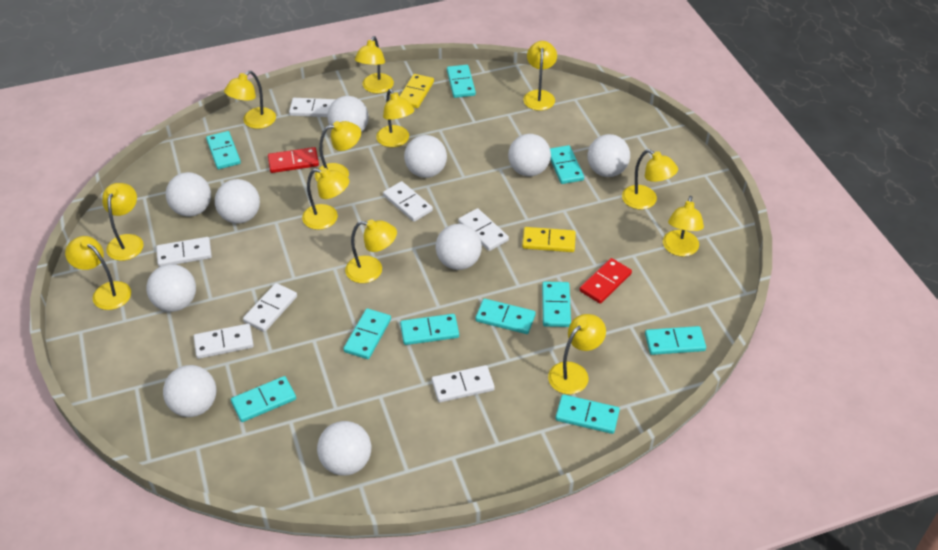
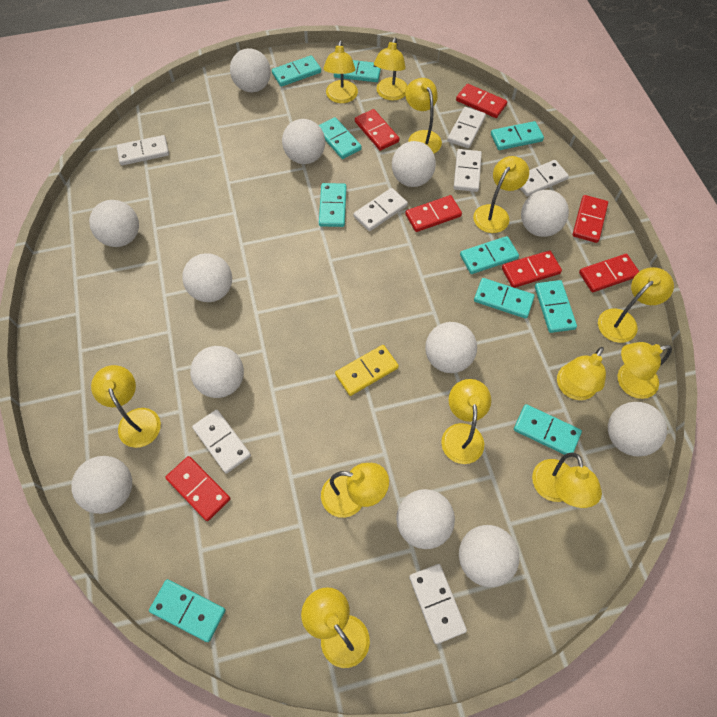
red domino: [268,147,319,173] [579,258,632,304] = 2 -> [165,456,230,521] [355,109,400,151] [405,195,462,232] [456,84,507,118] [502,250,562,288] [572,195,608,243] [579,254,639,292] = 7
white ball: [146,264,196,312] [163,365,216,417] [166,172,211,217] [215,179,260,224] [317,421,371,476] [327,96,369,132] [404,135,447,178] [436,224,482,270] [508,134,551,176] [587,134,630,177] = 10 -> [71,456,132,514] [89,200,139,247] [182,253,232,302] [190,346,244,398] [230,48,271,93] [282,119,325,164] [392,141,436,187] [396,489,455,549] [425,322,477,373] [459,525,519,587] [521,190,569,237] [608,402,667,457] = 12
yellow domino: [399,74,434,108] [522,227,576,252] = 2 -> [335,345,399,396] = 1

